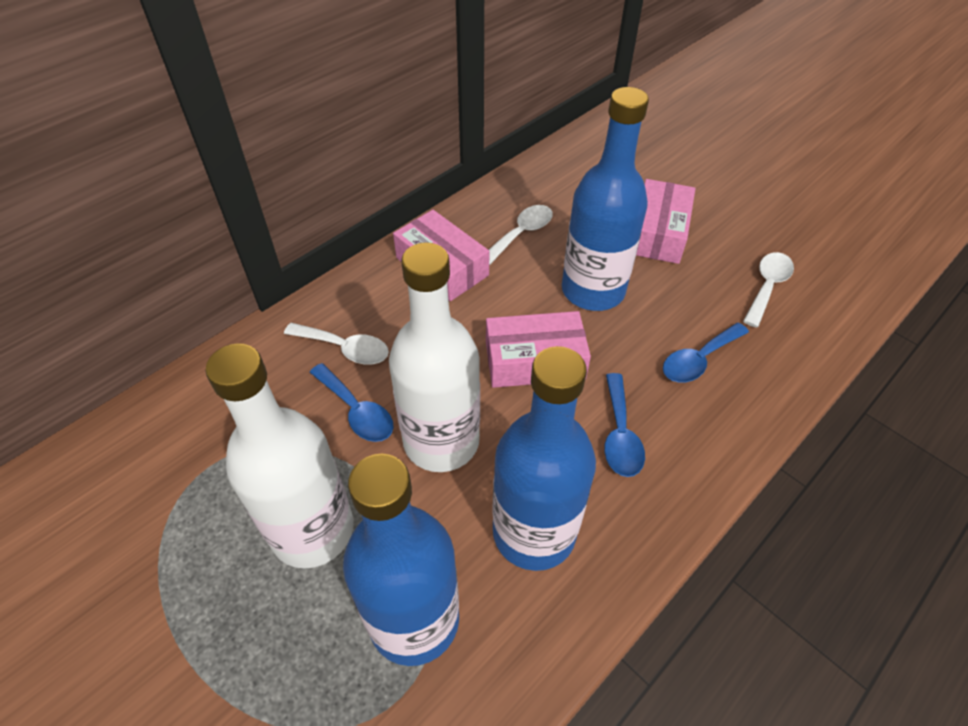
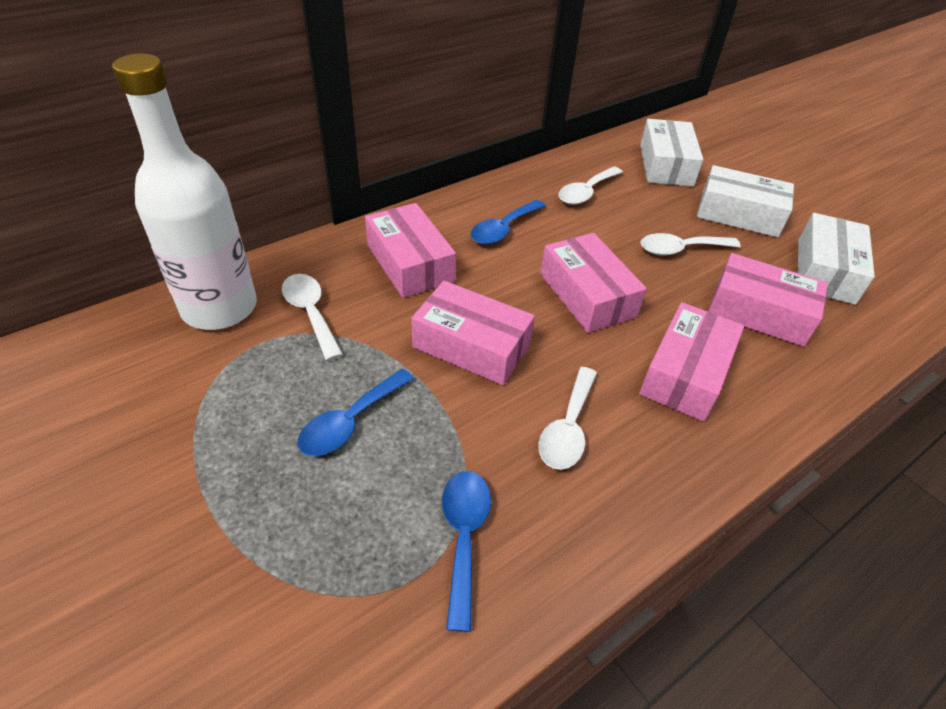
blue bottle: [343,454,459,666] [492,346,596,571] [562,87,649,311] = 3 -> none = 0
pink box: [393,210,489,301] [486,311,591,388] [636,179,695,264] = 3 -> [365,203,456,298] [411,281,535,385] [540,233,647,333] [639,302,744,422] [708,253,828,347] = 5
white bottle: [205,343,354,569] [389,242,480,472] = 2 -> [112,53,257,330] = 1
white box: none = 0 -> [640,119,703,187] [697,165,794,238] [798,213,875,305] = 3
white spoon: [284,323,389,365] [489,205,553,265] [743,252,794,328] = 3 -> [282,274,343,361] [538,367,597,470] [559,167,623,205] [641,233,741,255] = 4

